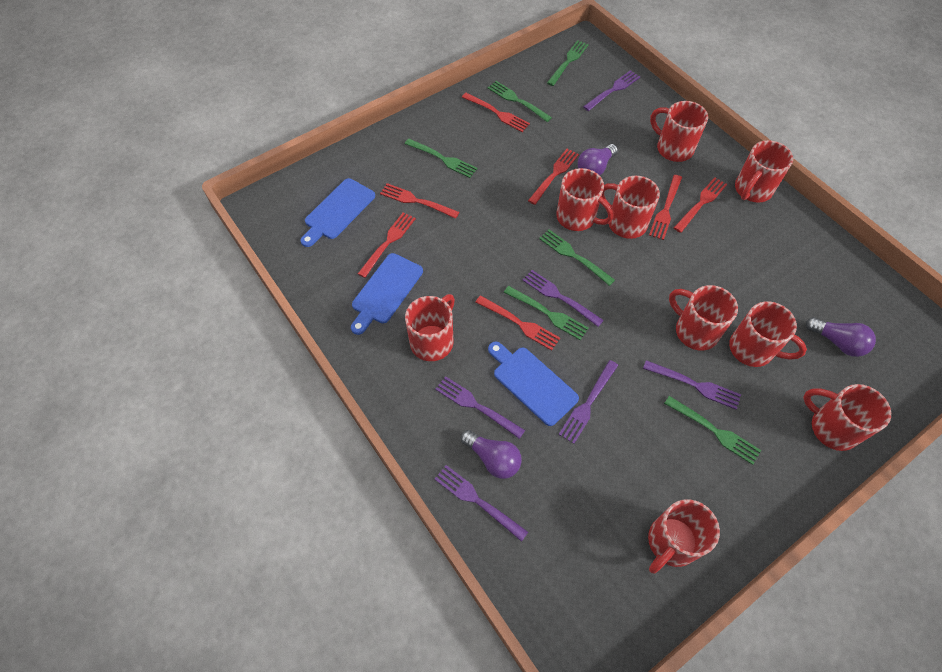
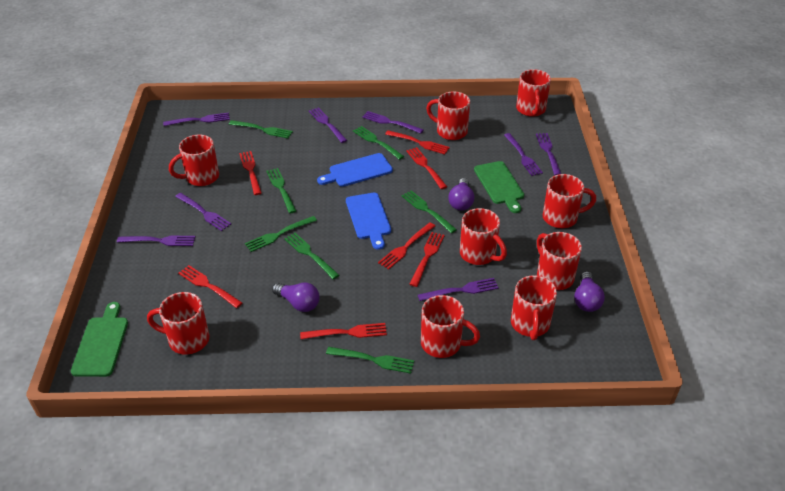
blue cutting board: [300,178,375,247] [351,253,423,335] [488,342,579,426] = 3 -> [317,153,393,187] [346,193,391,250] = 2
green cutting board: none = 0 -> [71,302,128,377] [474,161,524,213] = 2
green fork: [405,139,478,178] [488,81,552,122] [504,286,589,340] [539,229,615,286] [547,40,589,86] [664,396,761,465] = 6 -> [229,120,293,138] [245,216,317,252] [266,168,296,213] [284,233,339,279] [326,347,414,374] [353,126,404,160] [402,190,457,233] = 7
purple fork: [435,376,525,439] [435,465,528,542] [522,270,604,327] [559,360,618,444] [583,70,640,111] [643,360,741,410] = 6 -> [117,235,196,246] [163,113,230,126] [175,193,231,231] [309,107,347,143] [362,111,424,134] [418,278,499,301] [504,133,543,176] [536,133,561,175] = 8

